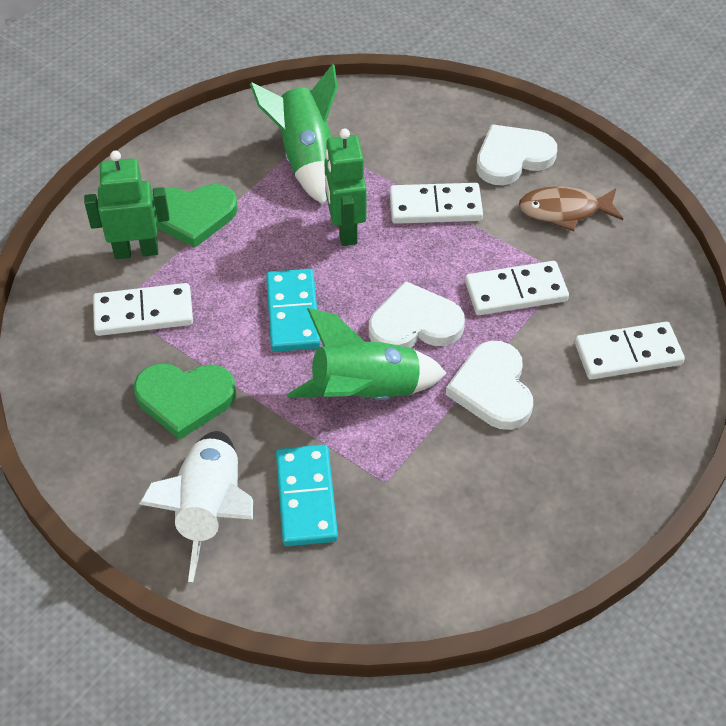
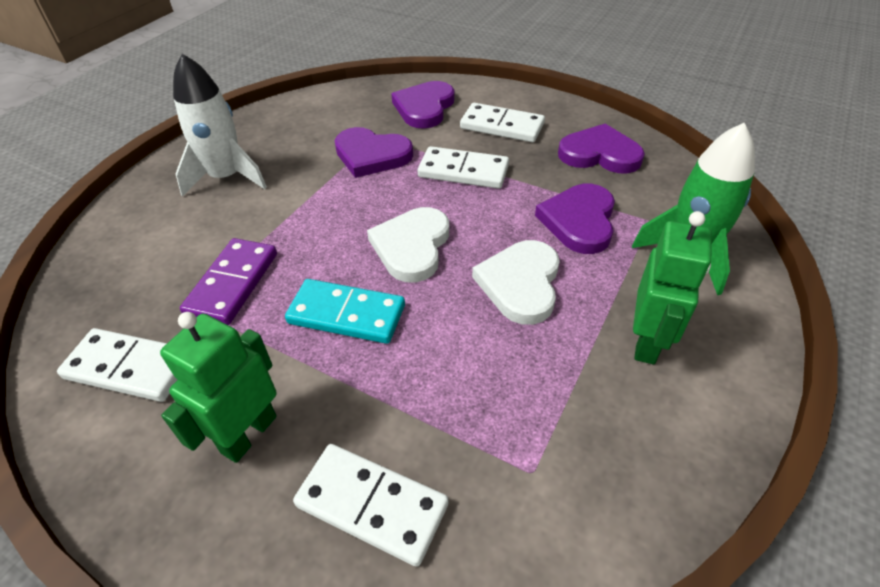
brown fish: [519,186,623,231] = 1 -> none = 0
green heart: [134,363,236,440] [152,184,238,248] = 2 -> none = 0
green rocket: [250,64,338,205] [287,308,447,400] = 2 -> [632,123,755,295] = 1
purple domino: none = 0 -> [180,238,277,325] = 1
purple heart: none = 0 -> [334,127,413,178] [391,81,454,129] [535,184,615,254] [558,124,645,173] = 4
turquoise domino: [266,269,320,352] [276,445,338,546] = 2 -> [285,279,405,344] = 1
white heart: [369,281,465,348] [446,341,533,430] [476,124,557,185] = 3 -> [367,207,449,283] [472,240,560,325] = 2

